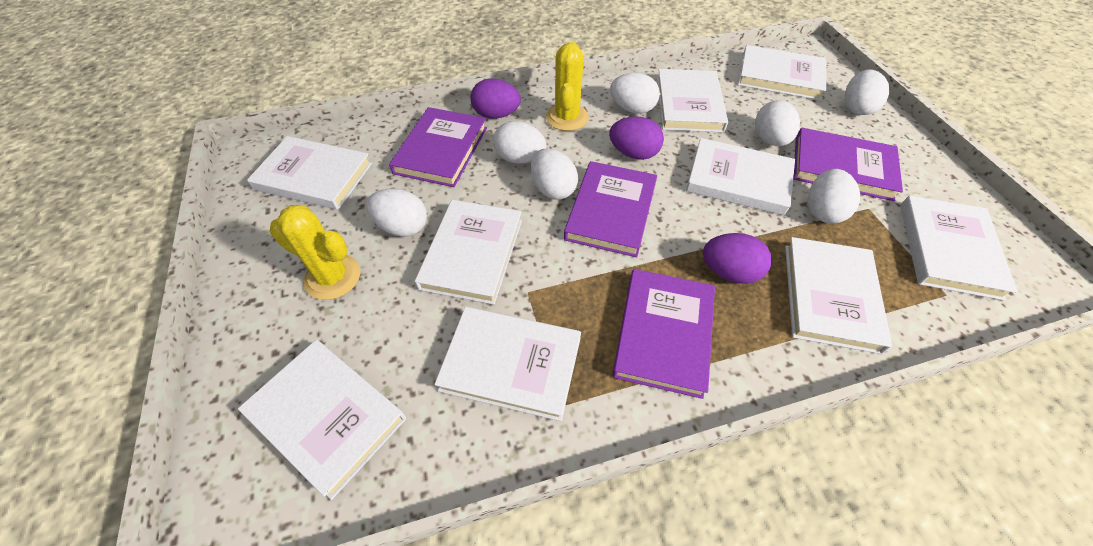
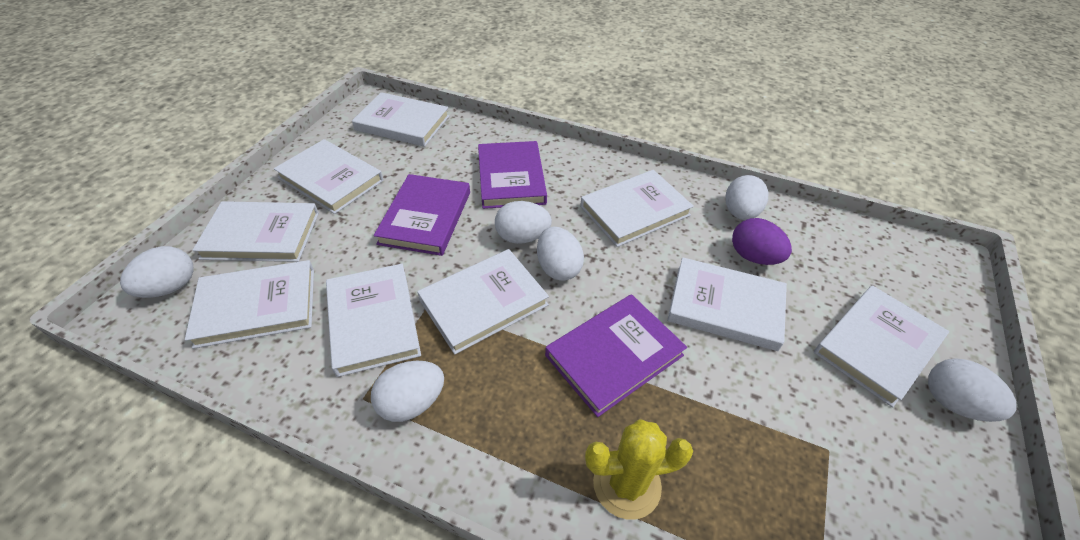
purple book: [389,107,487,187] [564,161,657,257] [612,269,715,399] [793,128,903,201] = 4 -> [374,174,470,256] [478,141,547,209] [545,294,687,417] = 3
purple egg: [470,78,521,119] [609,116,664,160] [703,233,772,284] = 3 -> [732,218,792,265] = 1
white egg: [366,188,427,237] [493,121,547,163] [531,148,578,200] [610,73,660,114] [755,100,800,146] [808,169,860,224] [845,70,889,115] = 7 -> [120,246,194,298] [371,361,444,422] [495,201,552,244] [537,227,584,281] [725,175,768,220] [928,358,1017,422] = 6
yellow cactus: [270,205,360,300] [546,41,589,131] = 2 -> [585,419,693,520] = 1

